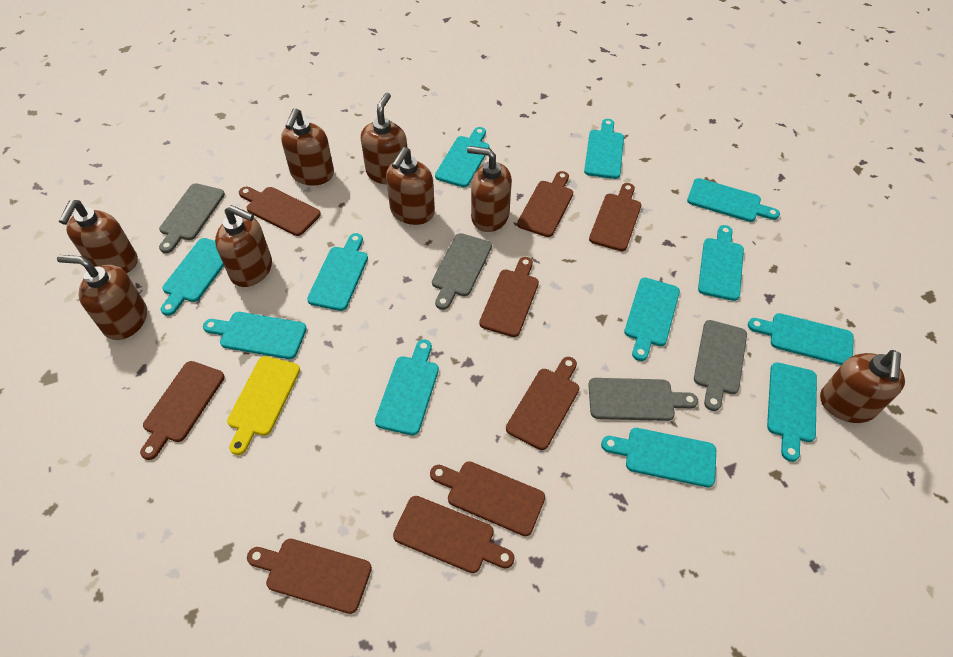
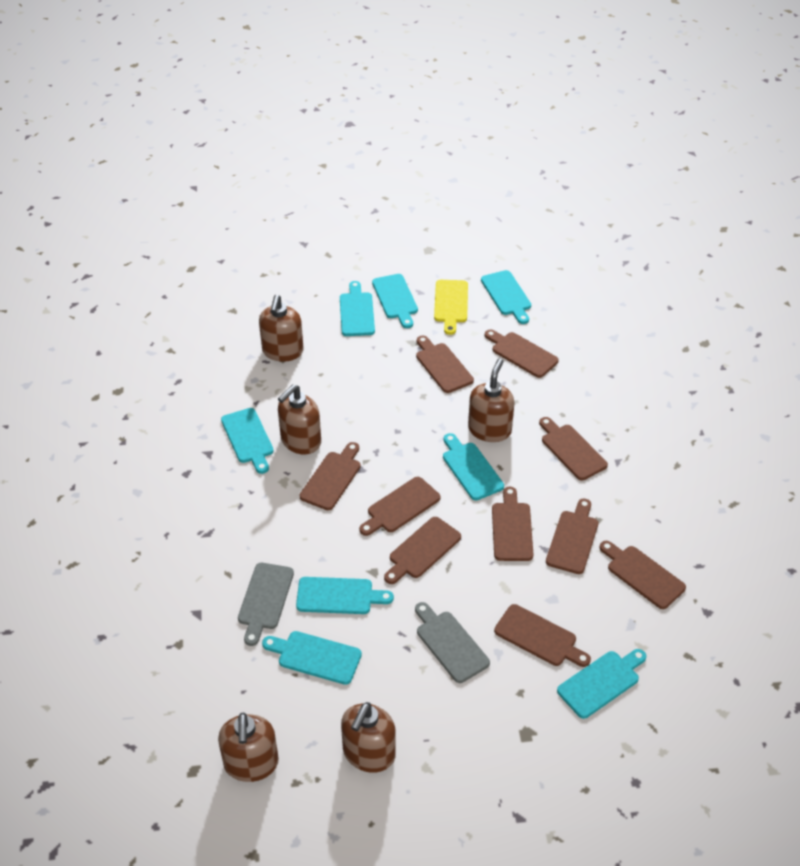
brown cutting board: [140,361,225,460] [239,187,321,236] [247,539,372,614] [393,496,515,573] [430,461,545,536] [479,257,539,337] [506,357,579,450] [517,171,573,237] [589,183,641,251] = 9 -> [300,442,361,510] [359,477,441,536] [384,517,461,584] [416,336,474,393] [485,330,559,378] [492,486,534,561] [494,604,591,667] [539,417,608,480] [546,498,598,574] [599,541,686,609] = 10
brown soap dispenser: [57,255,147,340] [59,200,138,273] [215,205,272,287] [281,108,334,185] [361,92,407,185] [386,147,435,225] [467,146,512,232] [820,350,905,423] = 8 -> [218,712,279,782] [259,295,303,362] [278,384,321,454] [341,702,396,773] [468,358,515,442] = 5
grey cutting board: [159,183,225,253] [432,233,492,310] [588,378,698,421] [694,320,747,411] = 4 -> [238,563,294,646] [415,602,490,683] = 2
turquoise cutting board: [161,238,224,316] [203,312,307,359] [307,233,368,311] [375,339,439,435] [435,127,489,187] [584,119,624,179] [601,428,716,487] [624,278,680,361] [687,178,780,222] [698,225,744,301] [748,313,854,365] [767,362,817,462] = 12 -> [221,408,274,474] [262,631,362,685] [296,577,394,614] [340,281,375,336] [372,274,418,328] [443,433,504,500] [481,270,531,324] [557,649,647,719] = 8

